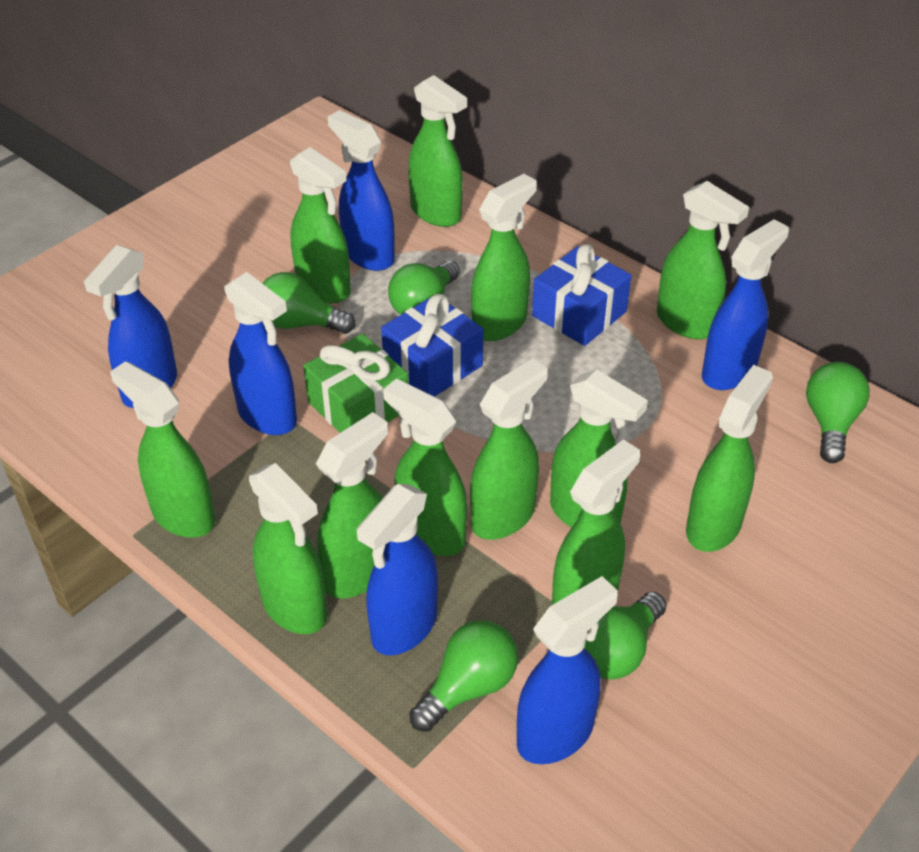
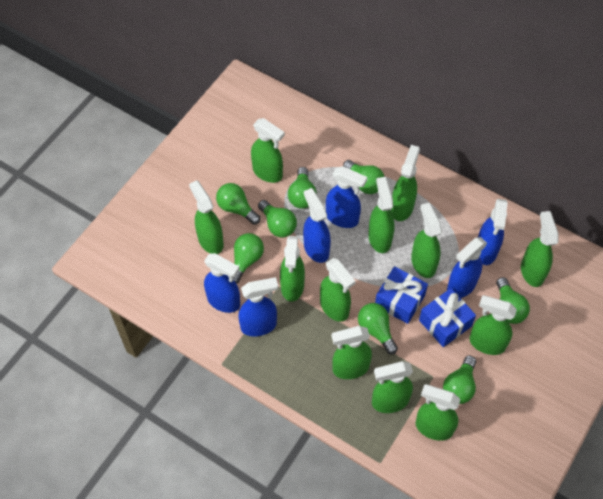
green gift: [303,334,408,433] = 1 -> none = 0
green light bulb: [262,272,355,334] [388,260,460,315] [409,620,518,732] [584,592,666,680] [806,362,870,463] = 5 -> [216,183,260,225] [233,233,264,284] [258,200,297,237] [288,167,317,209] [343,160,384,194] [358,303,398,354] [443,356,476,404] [496,277,530,324] = 8

